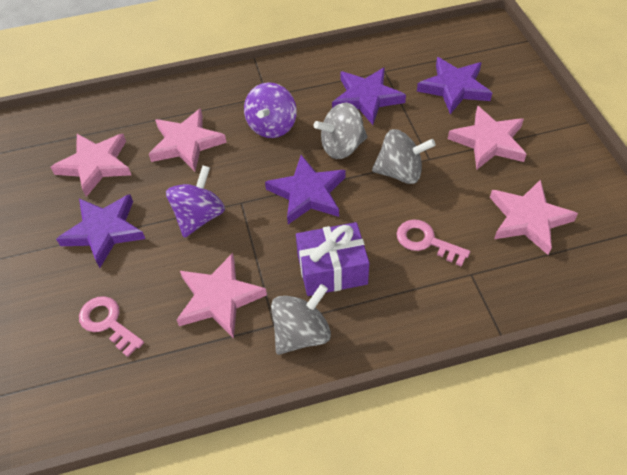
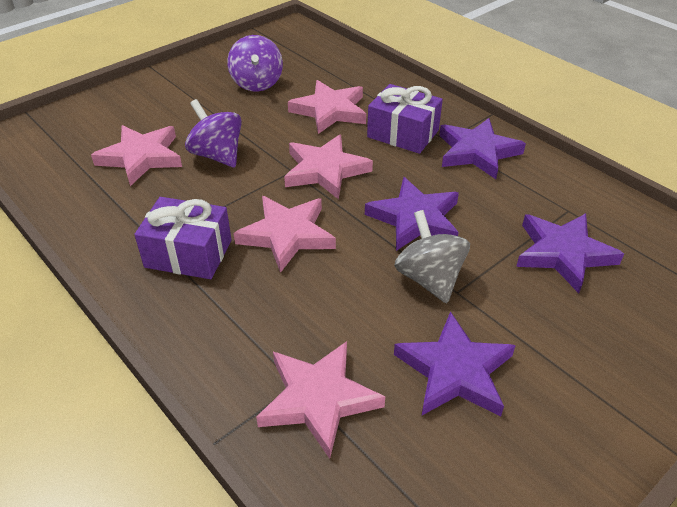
grey spinning top: [271,284,331,355] [314,103,368,159] [372,129,436,184] = 3 -> [394,210,470,303] = 1
pink key: [79,296,144,357] [396,219,470,267] = 2 -> none = 0
purple gift: [296,222,369,296] = 1 -> [134,197,232,279] [367,84,443,154] = 2

